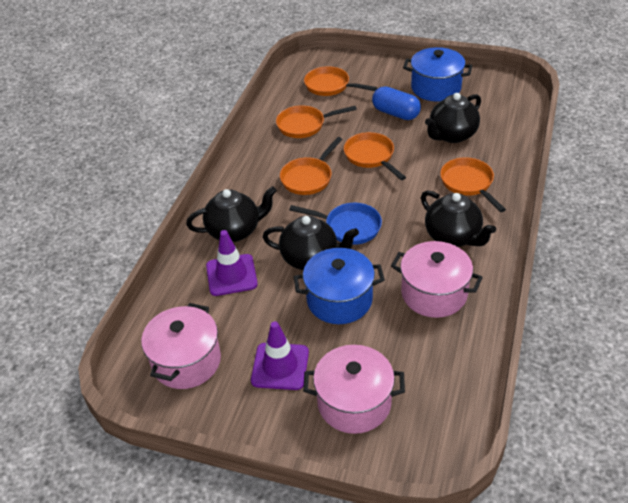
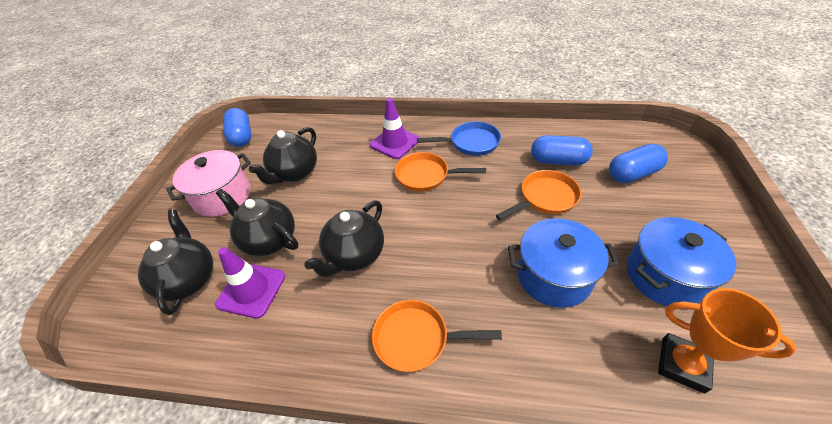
blue capsule: [372,86,421,120] = 1 -> [223,108,251,147] [531,135,593,166] [609,144,668,183] = 3
orange pan: [276,105,357,138] [280,137,343,195] [304,66,377,96] [344,132,406,180] [440,157,506,212] = 5 -> [372,300,502,372] [395,152,486,192] [496,170,581,220] = 3
orange trophy: none = 0 -> [658,288,796,393] = 1
pink pot: [141,303,221,389] [303,345,405,434] [391,241,483,318] = 3 -> [166,150,251,217] = 1

